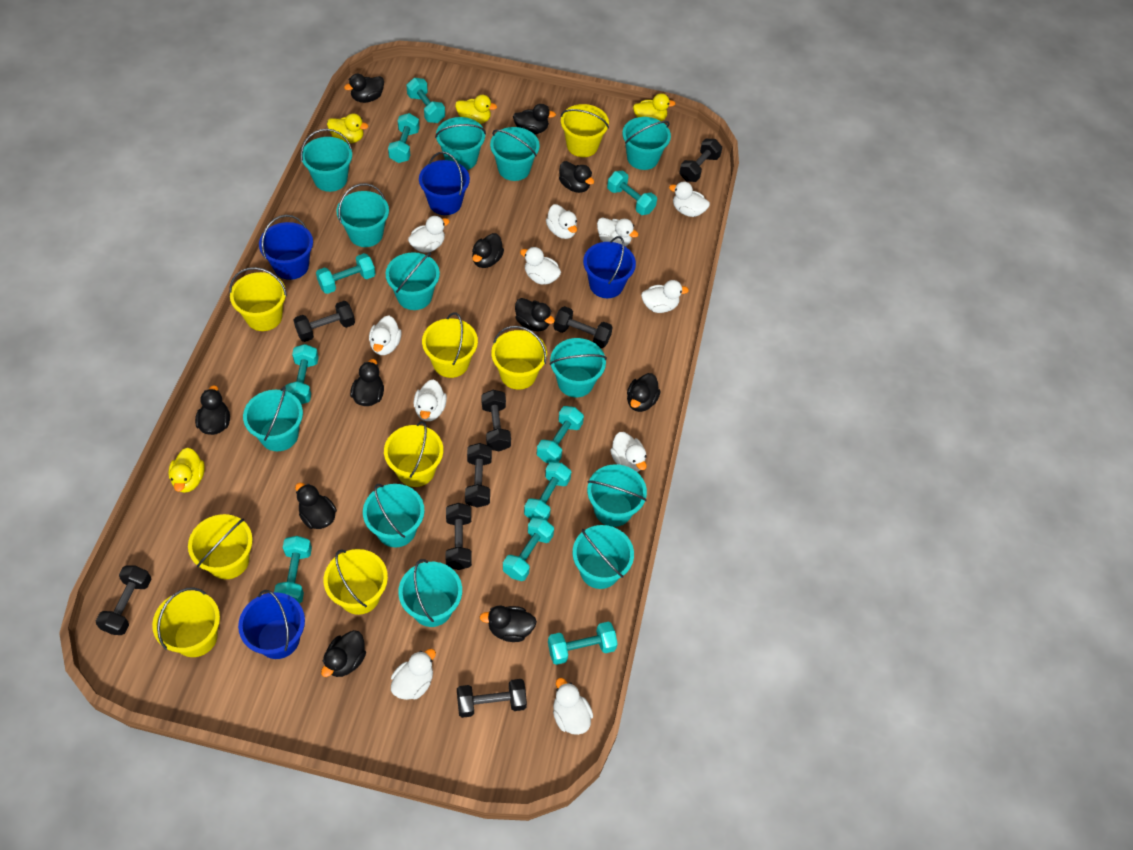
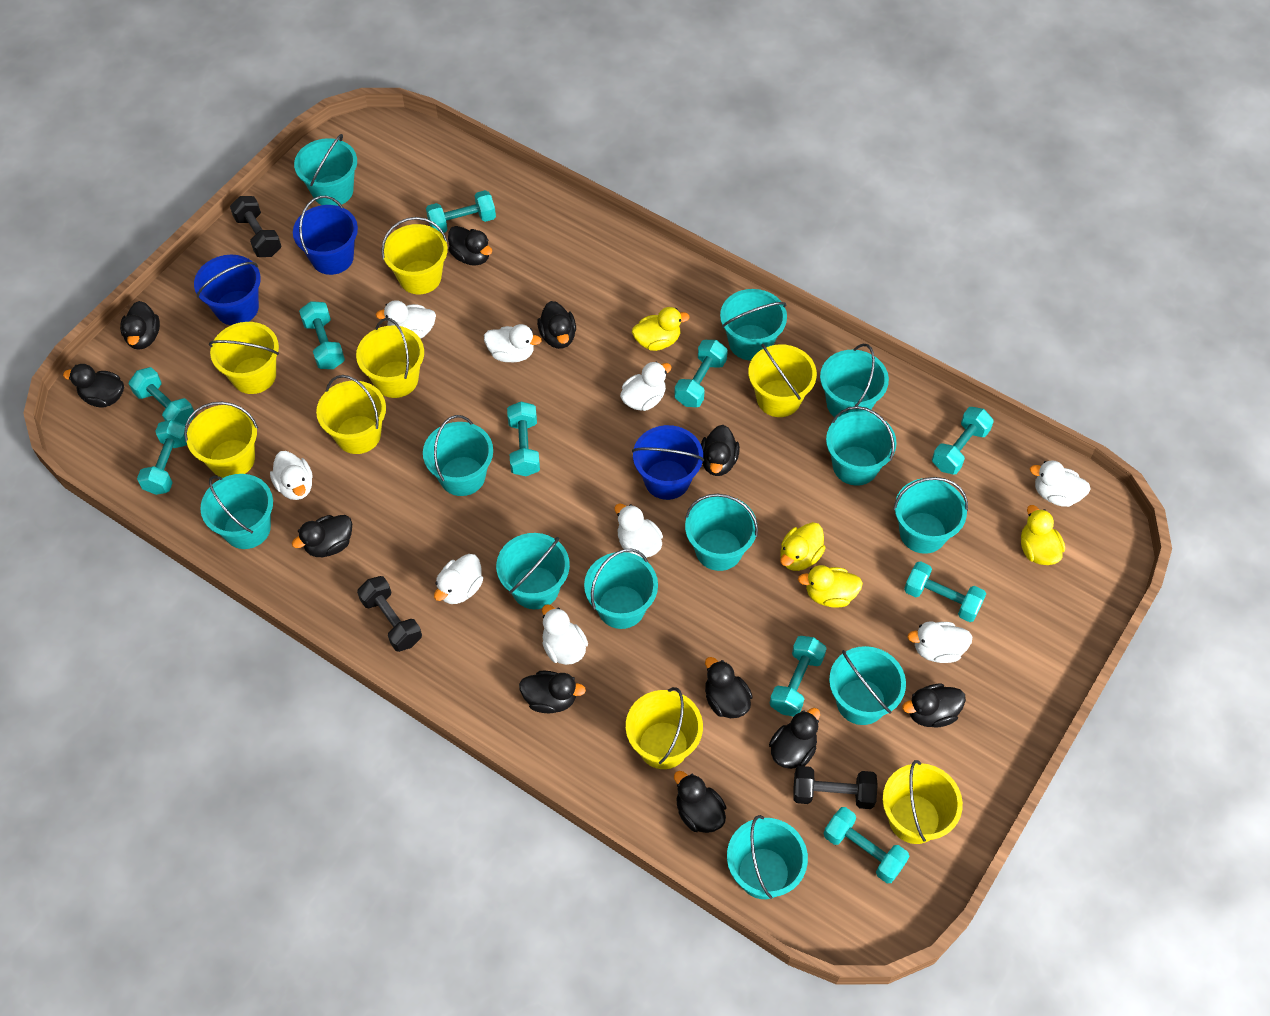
black dumbbell: [96,565,152,635] [294,301,355,342] [446,503,472,570] [457,679,527,718] [465,443,492,508] [482,390,511,451] [553,306,613,348] [679,139,722,182] = 8 -> [230,196,282,257] [357,576,422,652] [793,766,878,809] = 3
blue bucket: [238,590,305,659] [259,215,313,280] [419,152,470,215] [583,236,636,298] = 4 -> [194,255,261,325] [293,196,358,275] [632,425,704,500] = 3
white duck: [369,316,401,355] [391,649,436,700] [408,216,450,253] [414,380,447,421] [520,247,561,285] [546,204,577,239] [553,678,593,735] [597,217,639,246] [610,432,647,472] [641,280,689,313] [669,182,710,217] = 11 -> [270,451,313,500] [376,300,436,339] [434,554,483,604] [484,324,541,362] [542,604,588,665] [615,503,663,558] [620,361,671,411] [907,621,973,663] [1030,460,1091,507] = 9

